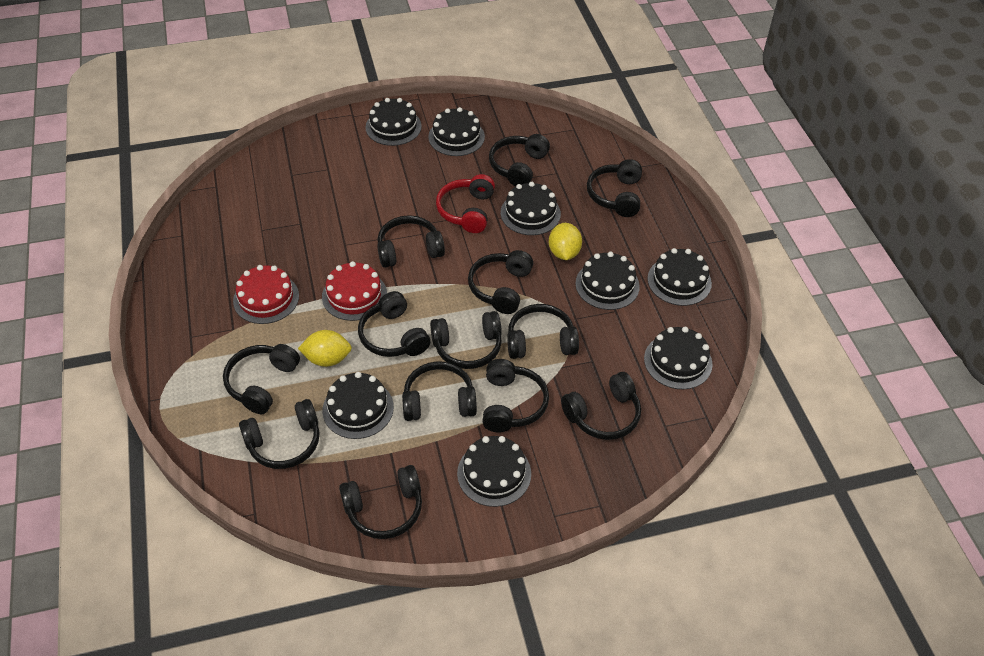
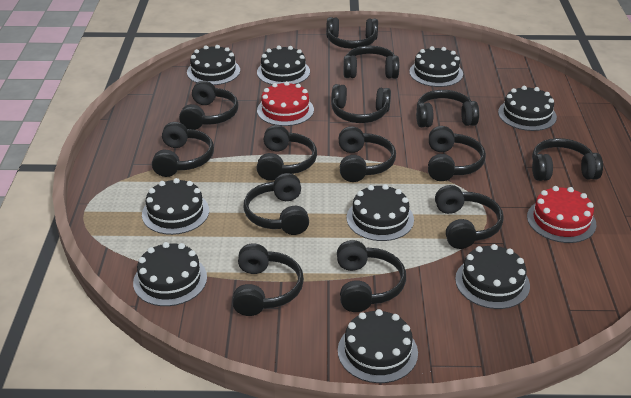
black cake: [323,372,394,439] [366,98,422,146] [428,107,485,156] [457,436,531,507] [501,182,561,235] [575,252,640,310] [644,327,713,389] [648,248,712,306] = 8 -> [133,242,207,306] [142,178,209,235] [187,45,240,85] [257,46,310,85] [338,309,418,383] [347,184,414,241] [409,46,463,87] [455,244,530,309] [498,86,557,131] = 9
black headphones: [223,344,300,414] [239,399,319,469] [339,465,422,539] [358,291,430,357] [377,215,445,268] [402,361,477,421] [430,311,502,369] [468,250,533,314] [482,359,549,432] [489,134,550,187] [507,304,579,359] [561,372,641,440] [587,159,642,217] = 13 -> [152,122,214,177] [179,81,239,130] [232,243,304,316] [243,173,309,235] [256,125,317,181] [326,17,378,49] [331,84,391,123] [337,240,406,312] [339,126,396,182] [344,46,399,79] [416,90,479,128] [428,126,486,181] [435,185,504,249] [532,138,603,181] = 14
red headphones: [436,174,495,233] = 1 -> none = 0
yellow lemon: [298,330,352,367] [549,223,582,260] = 2 -> none = 0

